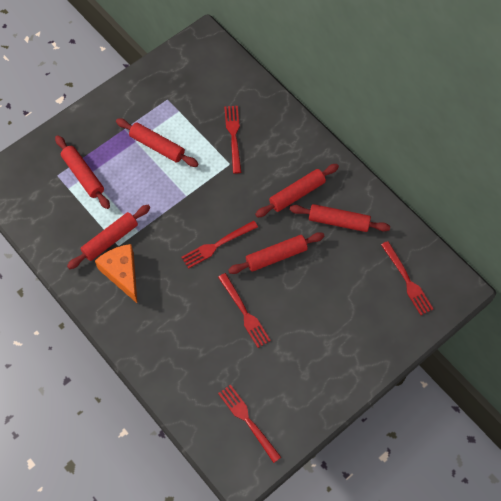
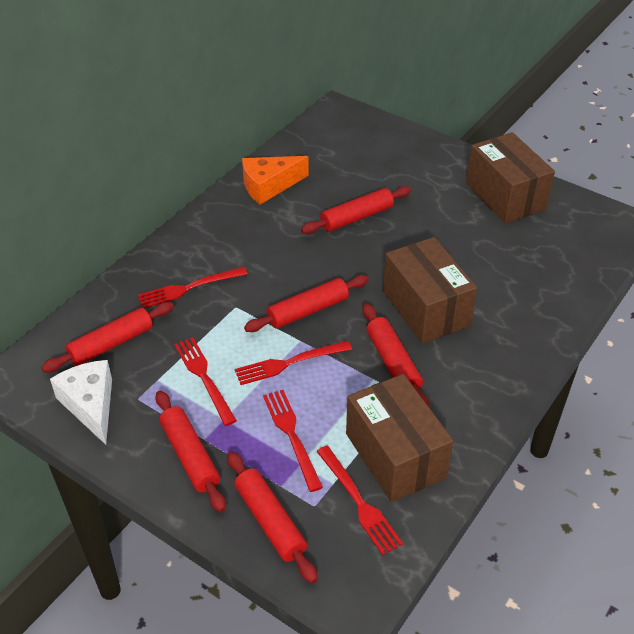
brown box: none = 0 -> [346,374,453,502] [383,237,477,344] [466,132,555,223] = 3
white cheese: none = 0 -> [50,360,112,445] = 1

